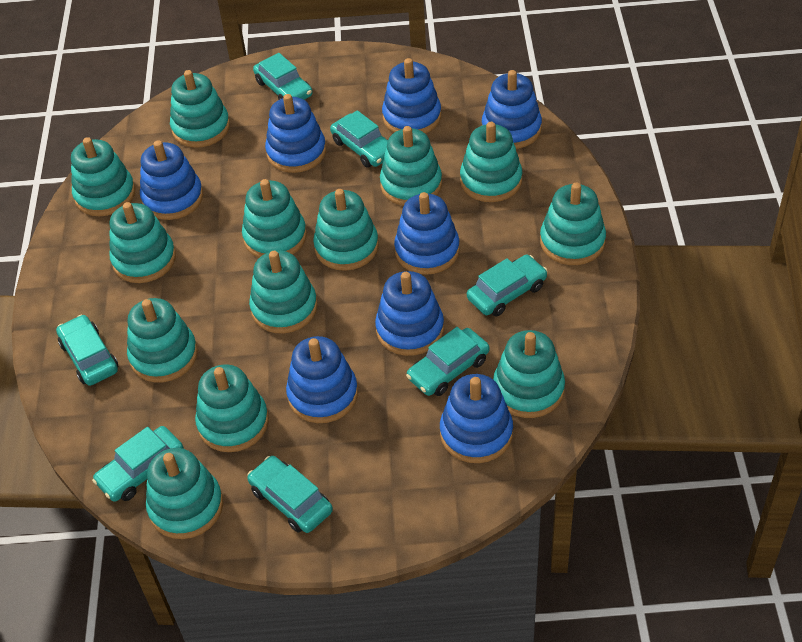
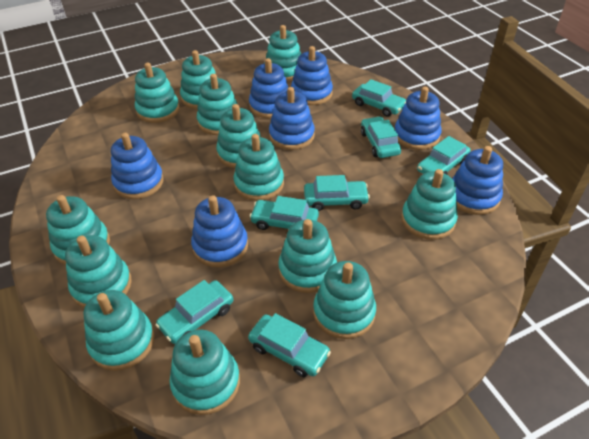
blue stacking toy: [140,140,203,220] [265,94,326,173] [286,336,358,423] [375,271,444,356] [382,58,441,134] [394,192,460,275] [440,374,513,463] [482,70,542,149] = 8 -> [111,133,164,199] [191,195,248,267] [249,58,289,118] [269,87,315,150] [291,46,333,105] [395,87,442,150] [452,146,503,215] = 7

